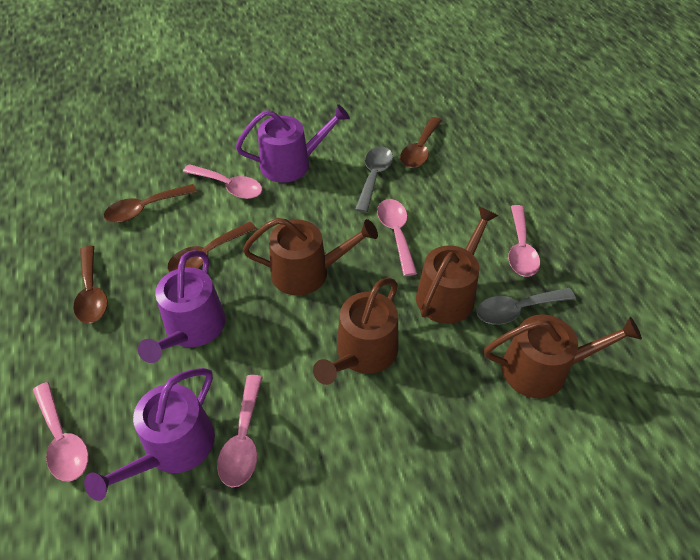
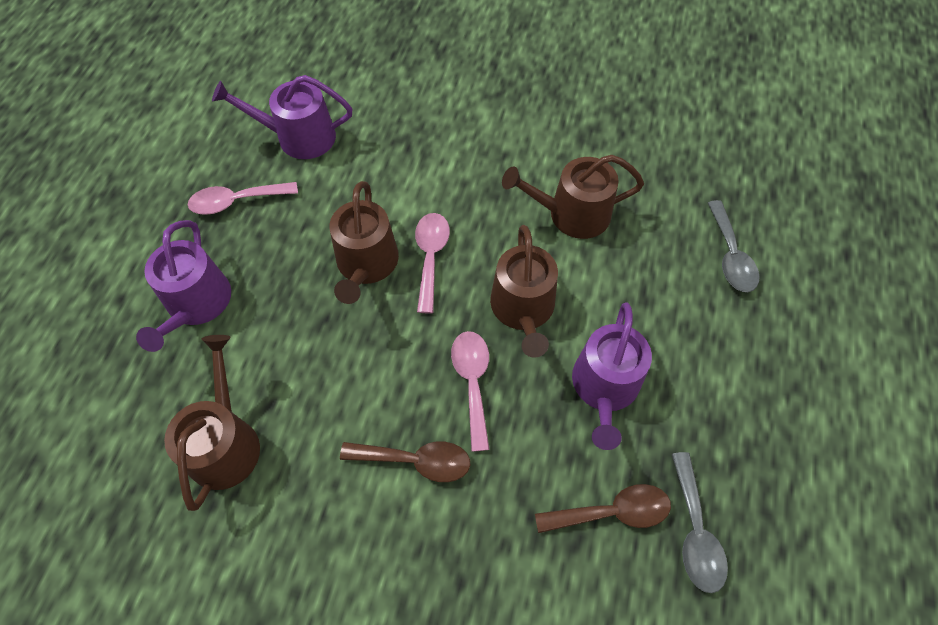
brown spoon: [73,246,108,323] [103,184,197,223] [167,222,257,272] [400,117,442,168] = 4 -> [340,441,470,482] [535,484,671,533] = 2
pink spoon: [33,382,89,481] [183,164,262,199] [217,375,263,487] [377,199,417,276] [508,205,540,277] = 5 -> [188,182,298,215] [415,213,450,313] [451,331,490,452] = 3

